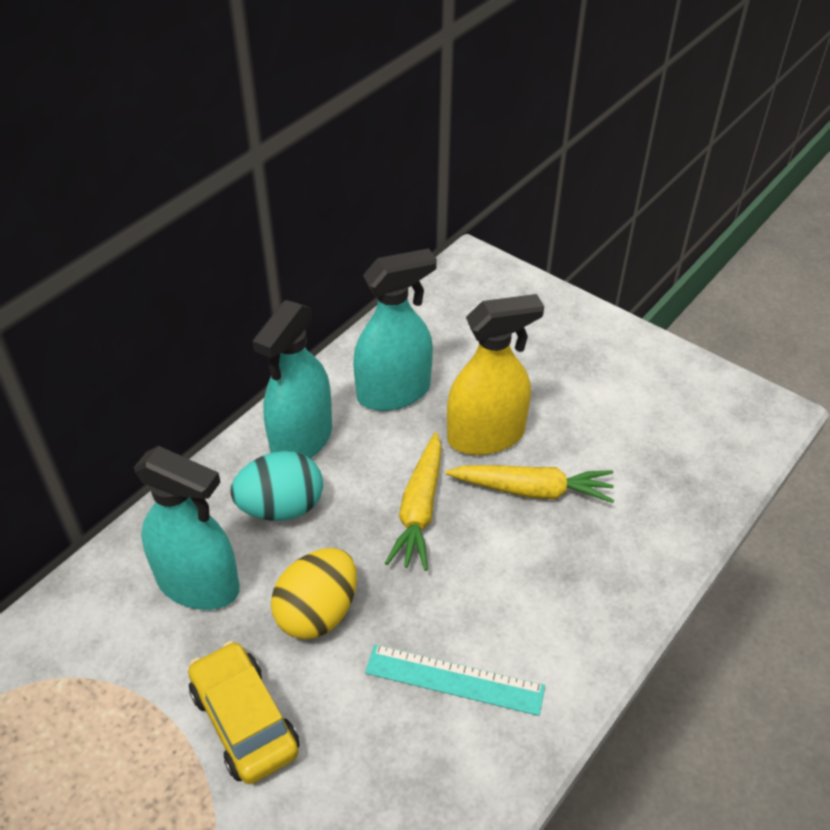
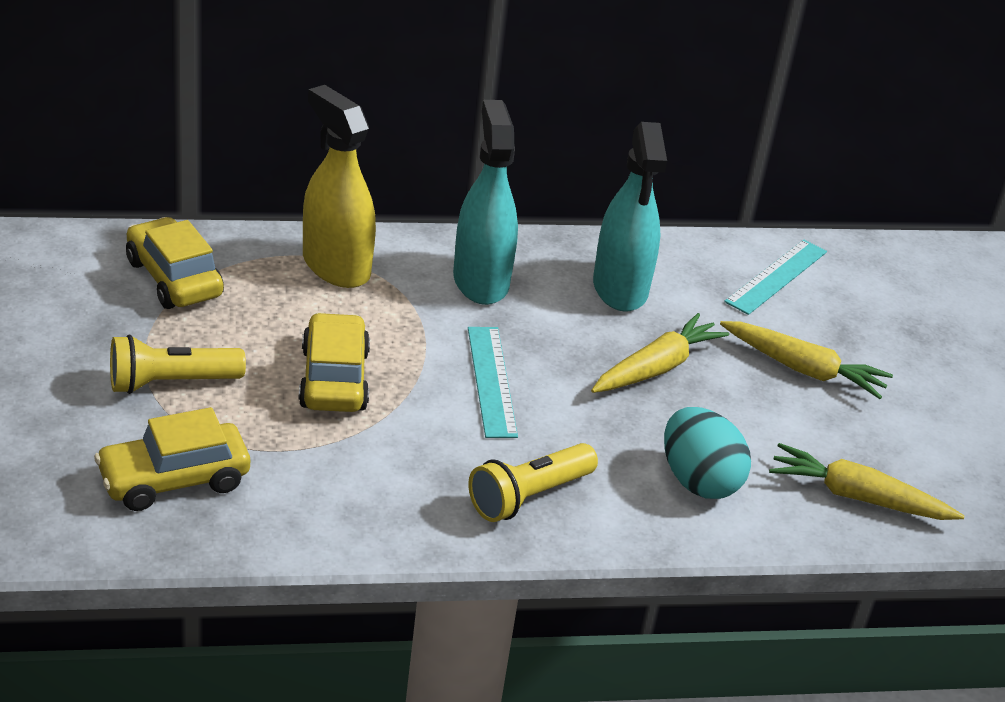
turquoise ruler: [365,644,545,716] = 1 -> [468,327,518,438] [724,239,827,315] = 2
turquoise spray bottle: [134,446,240,610] [253,300,332,459] [353,248,437,411] = 3 -> [453,100,518,305] [593,122,667,312] = 2
yellow car: [188,641,299,784] = 1 -> [94,407,250,511] [126,217,224,309] [298,312,370,412] = 3
yellow carrot: [385,432,442,571] [445,465,614,503] = 2 -> [591,313,729,393] [720,321,893,399] [769,443,964,520] = 3
yellow egg: [271,548,357,639] = 1 -> none = 0
yellow flashlight: none = 0 -> [110,334,246,394] [468,443,598,522] = 2

